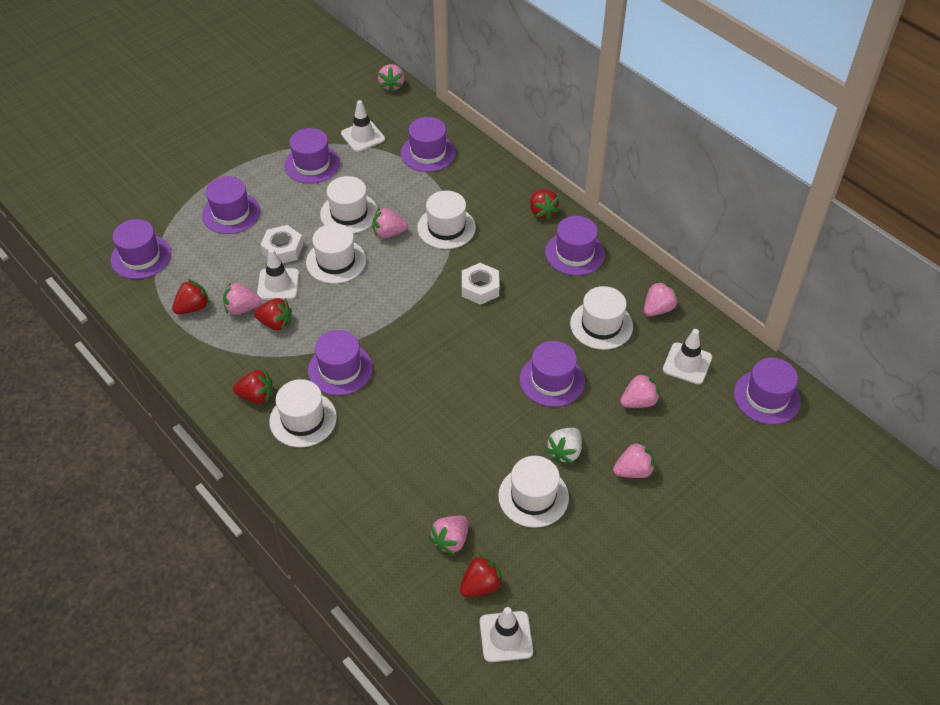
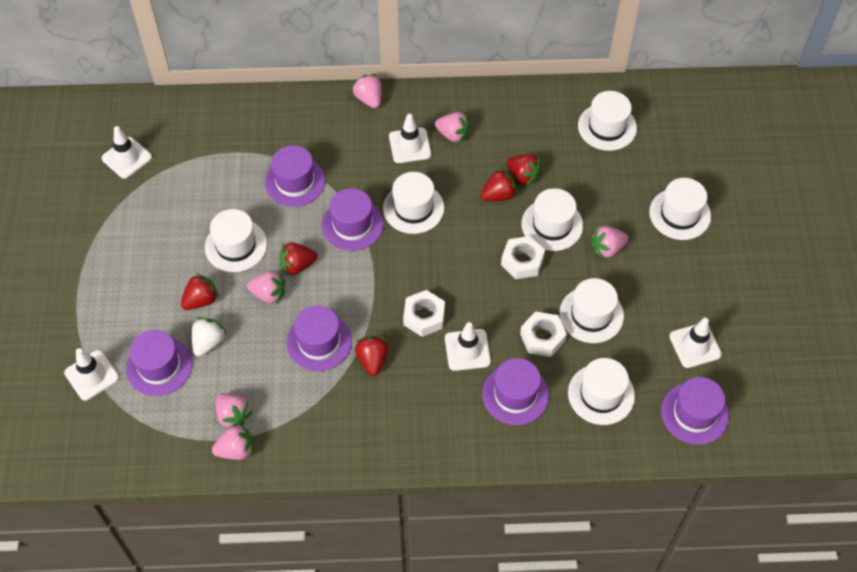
pink strawberry: [223,282,262,315] [373,207,408,238] [378,64,405,93] [429,516,468,555] [613,441,655,478] [620,372,660,408] [644,281,678,316] = 7 -> [212,424,253,460] [216,393,252,429] [247,270,285,305] [352,74,382,108] [435,112,470,144] [591,226,628,259] = 6
purple hat: [110,219,171,279] [202,176,260,234] [284,128,340,184] [308,330,373,396] [401,117,456,172] [520,341,585,407] [545,216,605,276] [734,358,801,425] = 8 -> [126,330,192,396] [265,145,325,207] [287,306,352,371] [322,188,384,251] [482,358,549,425] [661,377,729,445] = 6
white hat: [269,379,337,447] [306,223,366,284] [320,176,378,234] [417,191,476,249] [498,456,569,528] [570,286,633,350] = 6 -> [205,209,267,272] [383,172,444,234] [522,188,583,251] [559,278,624,343] [568,358,635,425] [578,91,637,151] [649,178,711,240] = 7
white nut: [261,225,303,263] [462,263,499,305] = 2 -> [403,290,445,337] [501,236,545,279] [520,311,567,357] = 3
white traffic cone: [257,249,299,300] [341,100,385,152] [480,607,533,662] [663,329,712,385] = 4 -> [64,348,119,401] [101,126,152,179] [389,114,431,163] [445,322,491,371] [669,318,722,368] = 5

